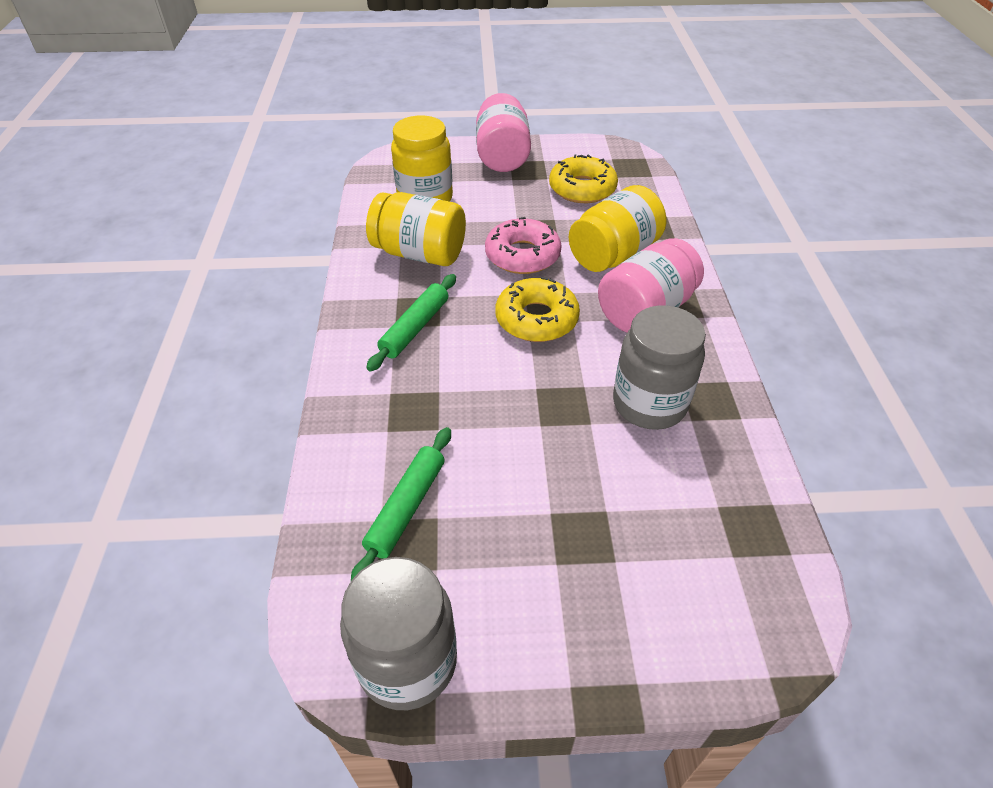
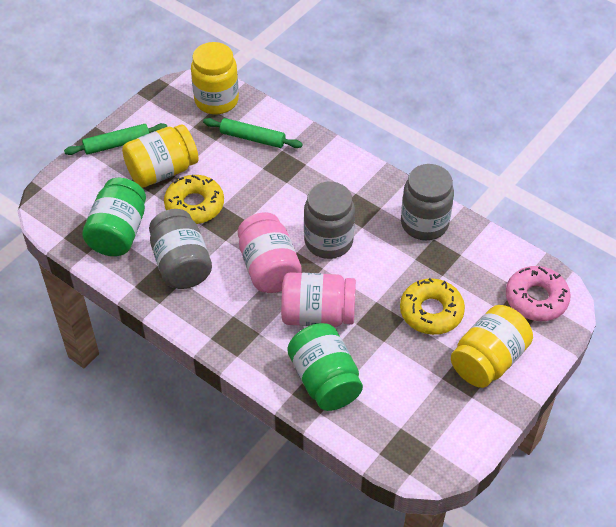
green jar: none = 0 -> [82,178,146,256] [288,323,363,411] = 2
grey jar: [340,557,457,710] [613,305,706,430] = 2 -> [149,209,212,289] [304,182,355,259] [401,164,454,240] = 3

